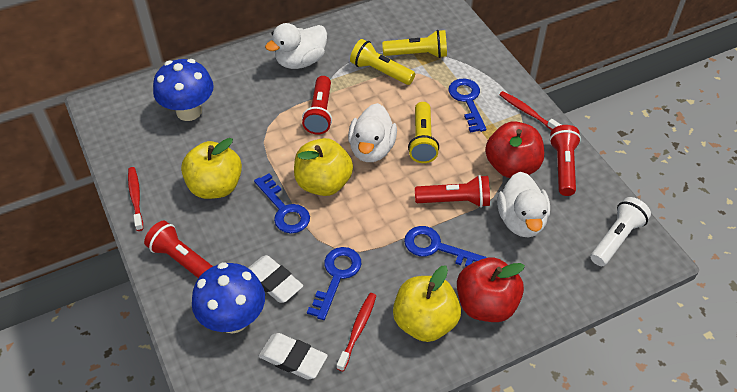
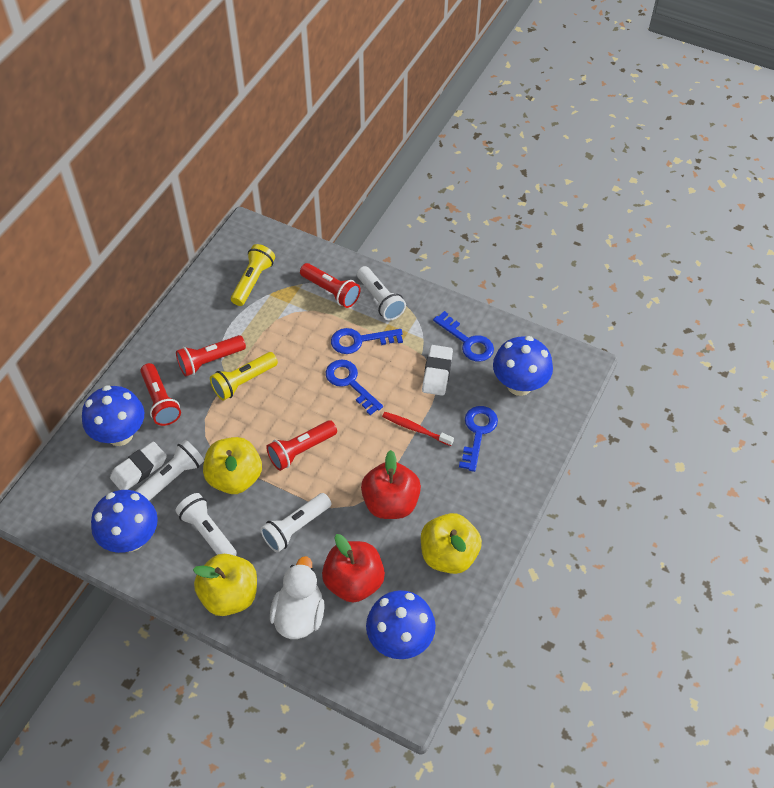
blue mushroom: [153,59,214,121] [192,262,265,333] = 2 -> [82,385,144,446] [91,490,158,553] [366,590,436,659] [493,336,553,396] = 4
red toothbrush: [128,167,143,231] [337,293,376,371] [499,91,561,130] = 3 -> [382,412,454,446] = 1
white duck: [265,23,327,69] [348,103,397,162] [497,172,550,238] = 3 -> [270,556,325,639] = 1
white flashlight: [591,197,651,266] = 1 -> [136,440,204,501] [176,493,237,556] [260,493,331,552] [357,266,406,320] = 4
yellow flashlight: [350,39,415,85] [382,30,447,58] [408,102,439,163] = 3 -> [210,352,278,401] [231,244,275,306] = 2

